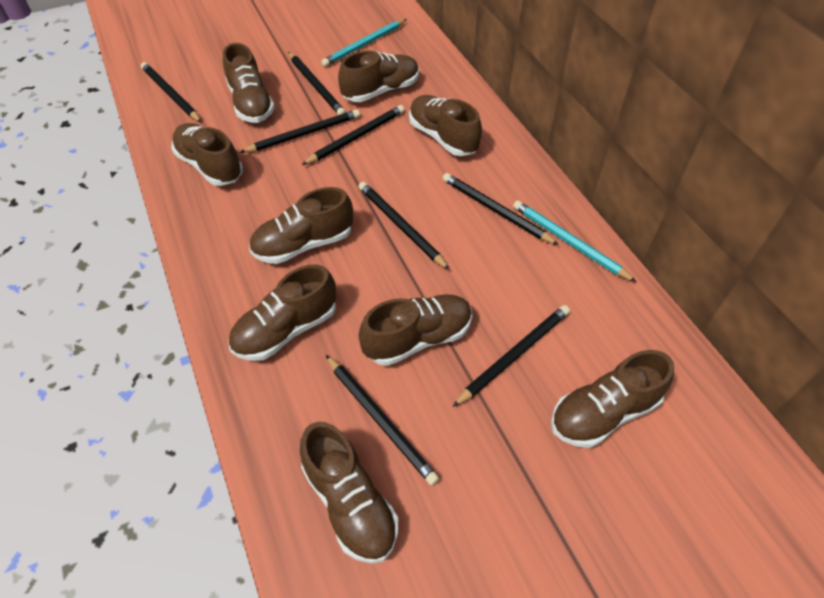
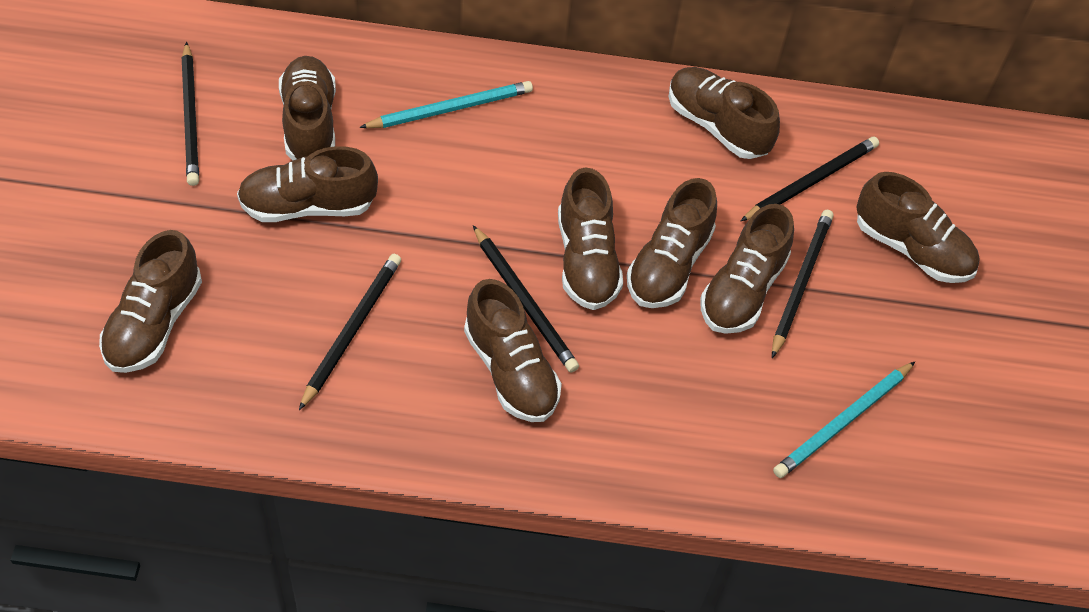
black pencil: [141,62,202,123] [239,109,360,153] [288,52,346,115] [302,105,404,165] [326,355,439,486] [358,182,450,270] [443,173,559,245] [453,305,570,407] = 8 -> [182,42,199,186] [299,254,401,410] [473,225,579,373] [740,137,879,221] [772,210,834,358] = 5

